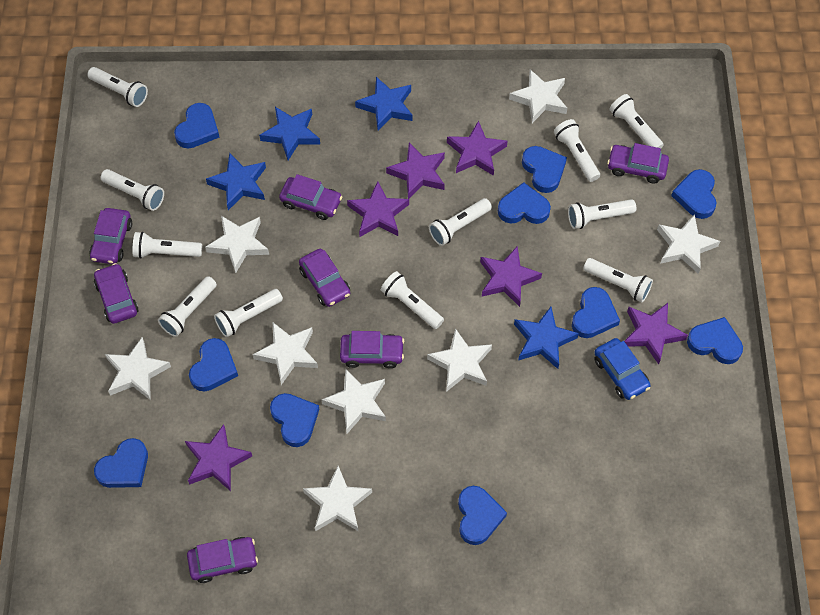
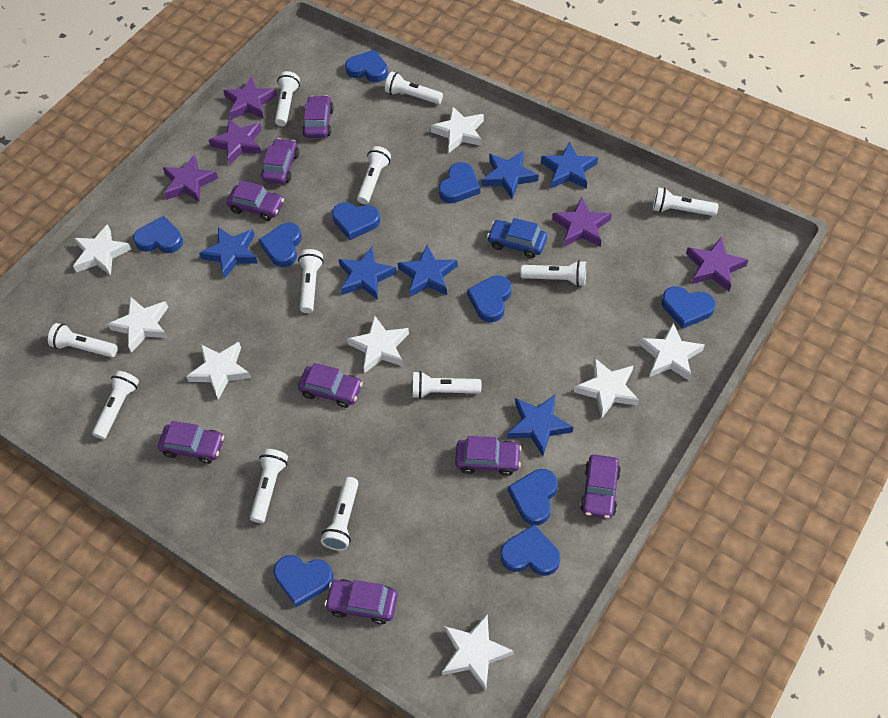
blue star: [206,153,266,210] [259,107,320,160] [355,77,413,131] [514,307,579,369] = 4 -> [199,227,258,278] [338,247,397,300] [398,245,458,297] [482,151,538,199] [507,395,573,456] [541,142,598,189] = 6
purple car: [89,208,132,264] [94,263,138,324] [187,537,258,583] [279,174,342,220] [299,249,350,307] [340,331,404,368] [607,143,669,183] = 7 -> [158,421,224,464] [227,180,284,221] [261,138,299,184] [298,363,363,408] [302,95,334,138] [325,579,398,624] [455,436,521,476] [580,455,621,519] = 8
purple star: [185,424,252,491] [347,181,409,237] [386,143,445,199] [447,121,508,176] [480,246,542,307] [624,303,688,364] = 6 -> [163,155,218,202] [209,119,262,165] [223,76,277,120] [552,197,612,247] [686,237,748,291] = 5

